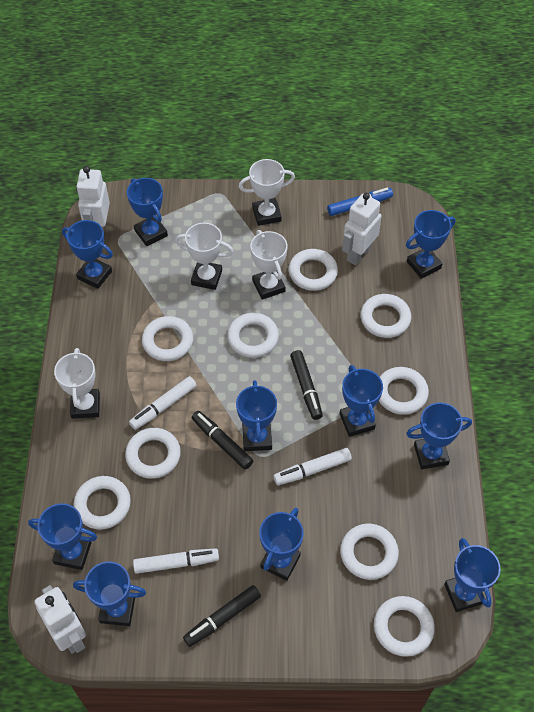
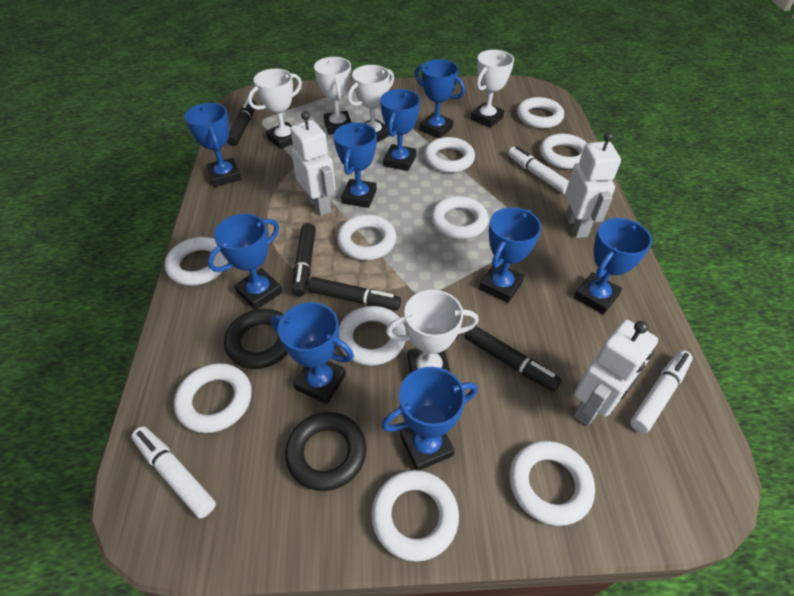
black marker: [183,585,261,647] [192,411,253,470] [290,350,323,420] = 3 -> [227,98,256,146] [292,223,316,297] [308,277,401,310] [464,326,562,392] = 4
black ring: none = 0 -> [224,309,288,369] [285,412,367,491] = 2
blue marker: [327,188,393,216] = 1 -> none = 0
blue trophy: [28,503,97,570] [62,220,113,289] [73,562,146,626] [127,178,168,246] [236,380,277,451] [259,508,304,581] [340,365,383,437] [406,210,455,279] [406,402,472,469] [444,538,501,612] = 10 -> [184,103,241,187] [207,214,282,310] [270,302,354,404] [334,122,377,208] [380,89,420,171] [382,367,478,470] [415,59,465,138] [479,207,541,303] [574,218,652,315] = 9
white ring: [74,476,131,530] [125,428,181,479] [142,316,193,361] [227,313,279,358] [289,249,338,291] [340,523,399,580] [360,294,411,338] [374,596,435,657] [379,367,429,415] = 9 -> [165,237,228,286] [174,363,252,433] [337,215,396,260] [339,306,406,366] [371,470,459,562] [424,137,475,173] [431,196,489,239] [510,441,595,526] [517,97,564,128] [540,134,586,169] = 10
white trophy: [54,348,100,419] [175,223,234,290] [239,159,295,226] [250,230,288,300] = 4 -> [248,69,302,149] [314,57,352,135] [348,65,394,142] [386,290,479,372] [471,50,514,128] = 5

